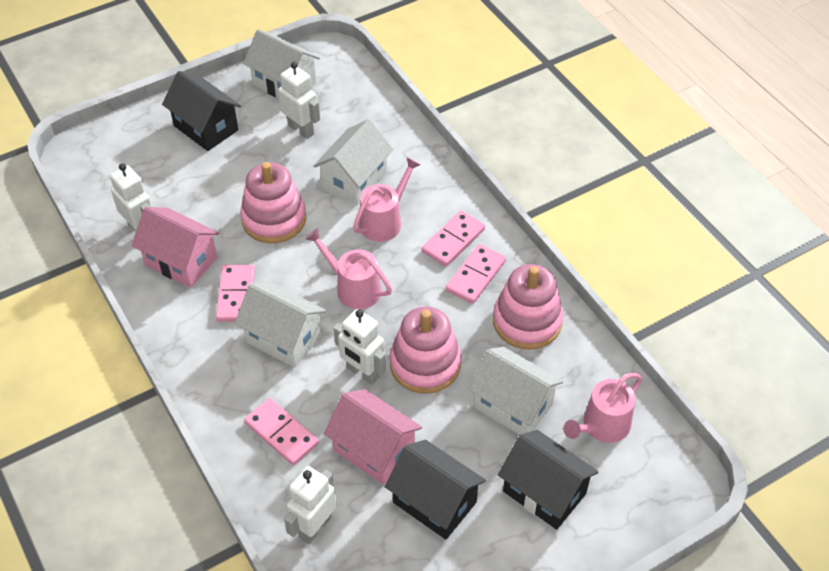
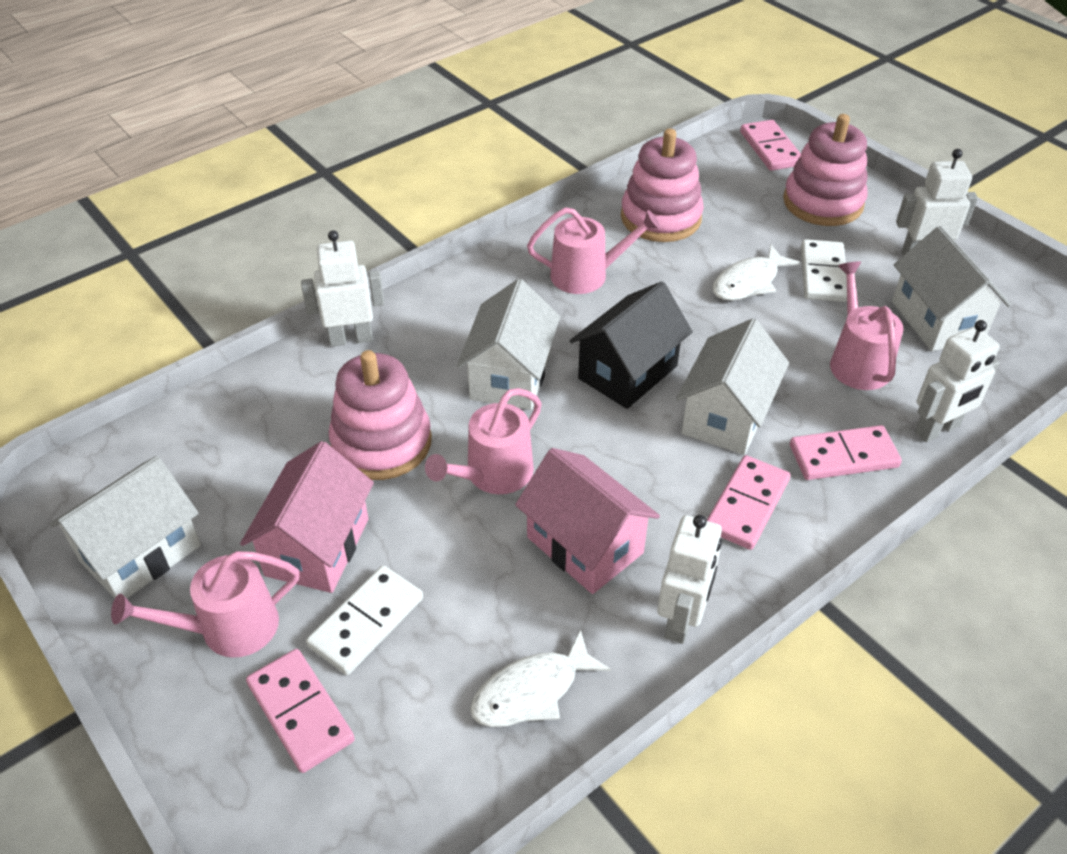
black house: [162,71,241,151] [385,440,486,540] [498,430,599,530] = 3 -> [570,281,693,409] = 1
pink watering can: [305,228,392,309] [353,157,421,242] [563,373,642,443] = 3 -> [111,551,299,658] [425,388,542,494] [527,207,660,294] [830,262,903,390] = 4
white domino: none = 0 -> [306,565,423,675] [801,239,847,302] = 2
white fish: none = 0 -> [470,629,611,727] [712,245,800,300] = 2

